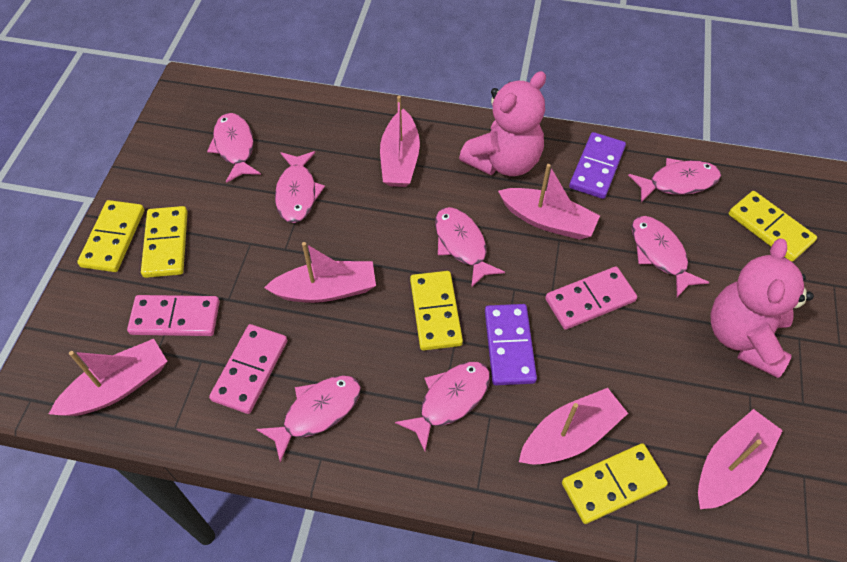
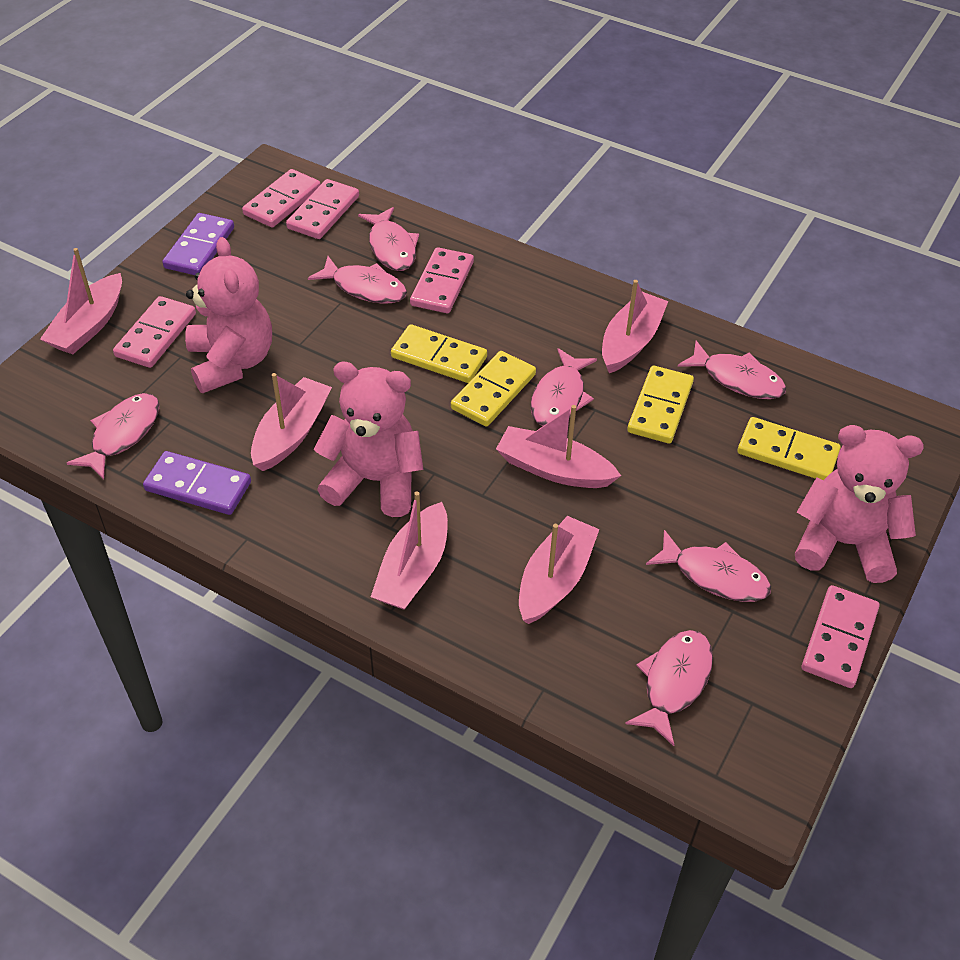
pink domino: [127,295,220,336] [209,324,287,414] [545,266,637,330] = 3 -> [113,296,196,368] [242,169,321,227] [286,179,359,239] [410,247,474,313] [802,585,879,688] = 5
pink teddy bear: [459,71,546,176] [710,239,814,378] = 2 -> [185,237,272,393] [314,362,423,517] [795,425,924,583] = 3
yellow domino: [77,200,144,272] [141,206,188,278] [410,271,463,351] [562,443,668,524] [729,191,817,262] = 5 -> [391,324,487,383] [451,351,536,426] [627,366,694,444] [737,417,841,480] = 4

